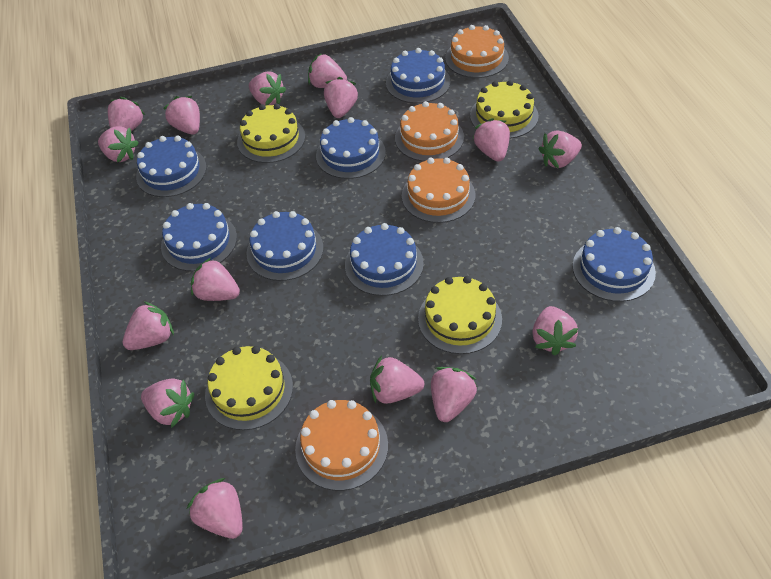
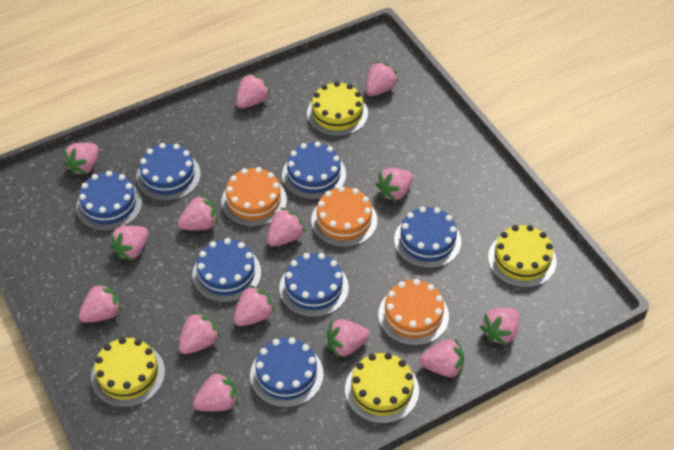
orange cake: [295,400,388,491] [395,101,464,161] [402,158,476,223] [445,25,509,78] = 4 -> [221,167,287,227] [311,186,377,247] [378,279,449,346] = 3
pink strawberry: [98,126,139,162] [108,97,145,131] [123,302,174,350] [141,378,195,428] [163,96,200,134] [187,478,243,539] [191,257,240,301] [249,71,286,106] [308,53,347,88] [324,77,358,118] [370,355,424,404] [431,367,477,422] [473,118,510,162] [532,306,579,356] [539,130,582,169] = 15 -> [63,143,99,176] [79,282,122,323] [110,226,148,261] [178,195,218,230] [179,312,221,354] [193,371,238,412] [233,285,275,326] [236,73,271,108] [267,207,306,247] [327,319,370,357] [366,61,399,96] [376,168,413,202] [420,338,464,377] [480,308,519,346] = 14

